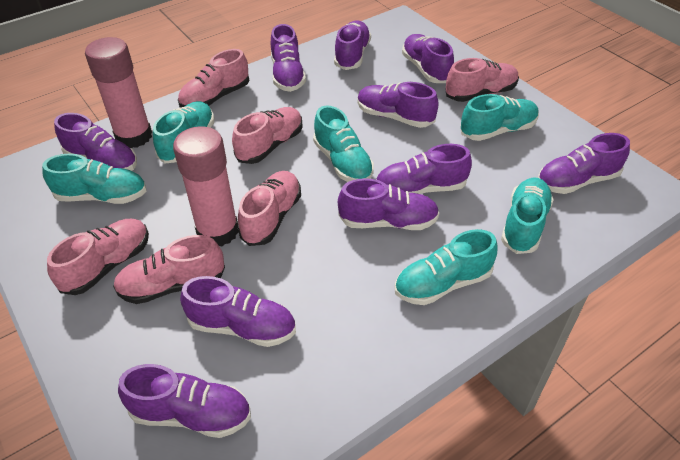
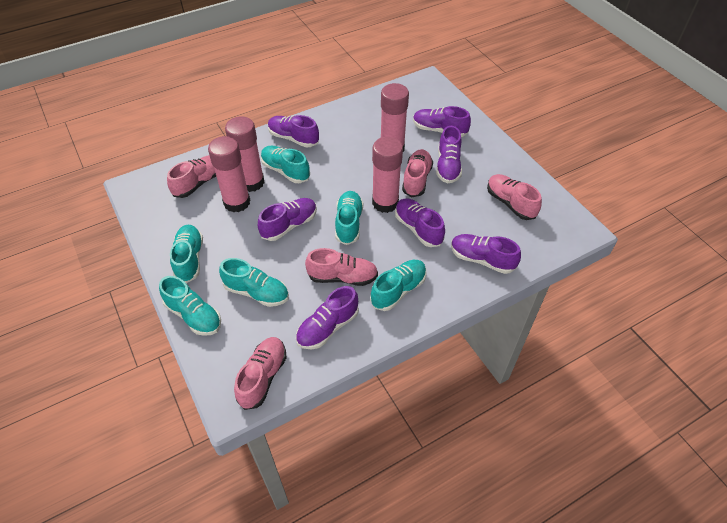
pink glue stick: [85,37,152,148] [173,126,239,246] = 2 -> [208,136,250,212] [225,117,265,192] [372,137,403,213] [381,83,409,152] = 4
pink shoe: [47,219,149,295] [113,235,225,304] [178,49,249,108] [232,107,303,164] [238,171,301,246] [446,58,519,102] = 6 -> [167,155,216,198] [234,337,287,410] [305,248,378,286] [402,149,433,197] [487,174,542,220] = 5
purple shoe: [54,113,137,171] [118,364,251,438] [180,276,296,347] [271,24,306,92] [334,20,371,70] [338,178,439,230] [357,82,438,128] [376,144,472,194] [402,34,454,83] [538,133,630,194] = 10 -> [258,198,317,241] [268,115,319,147] [296,286,359,349] [395,198,445,247] [413,106,471,137] [436,126,462,183] [451,234,521,274] = 7

